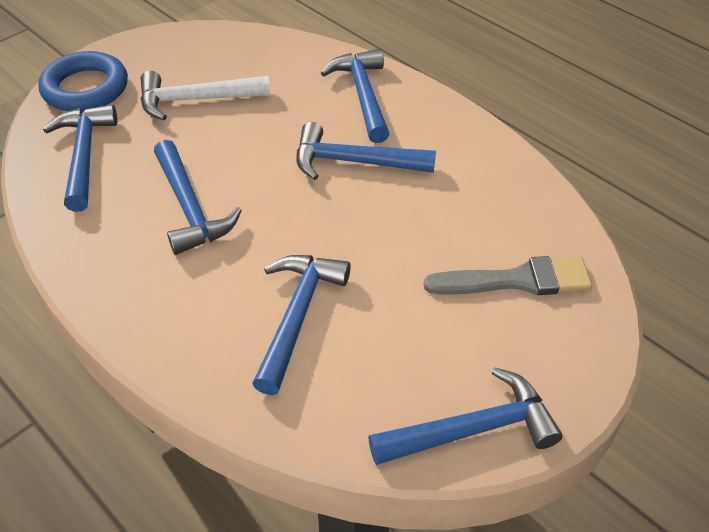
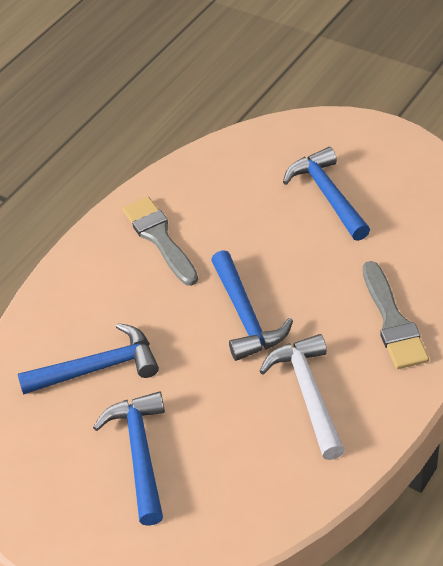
blue hammer: [43,104,117,212] [154,140,242,255] [252,255,351,395] [296,122,436,180] [321,49,390,143] [368,367,563,465] = 6 -> [18,323,159,395] [93,391,165,526] [211,250,293,361] [283,147,370,241] = 4
blue ring: [38,51,128,112] = 1 -> none = 0
grey brush: [424,256,592,295] = 1 -> [122,197,198,286] [363,261,429,369] = 2

